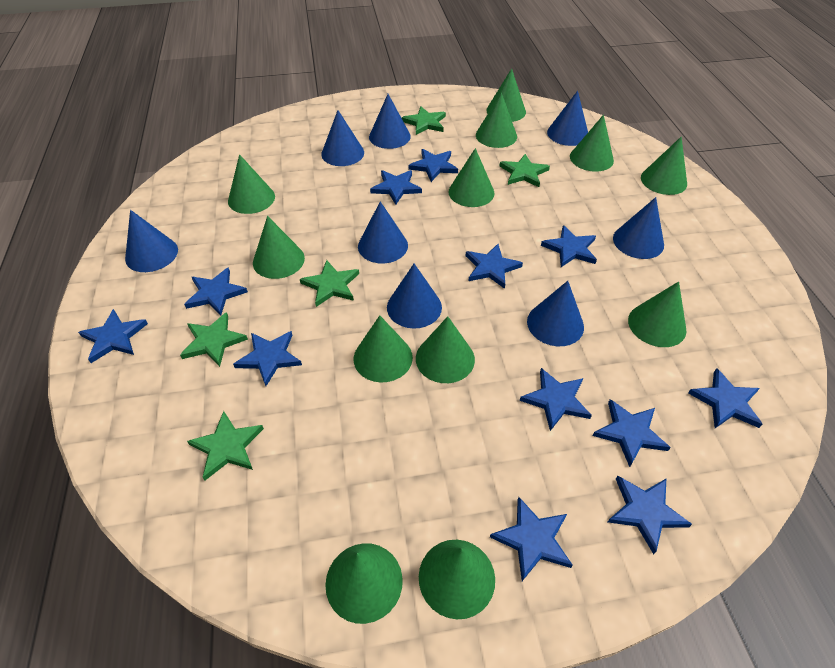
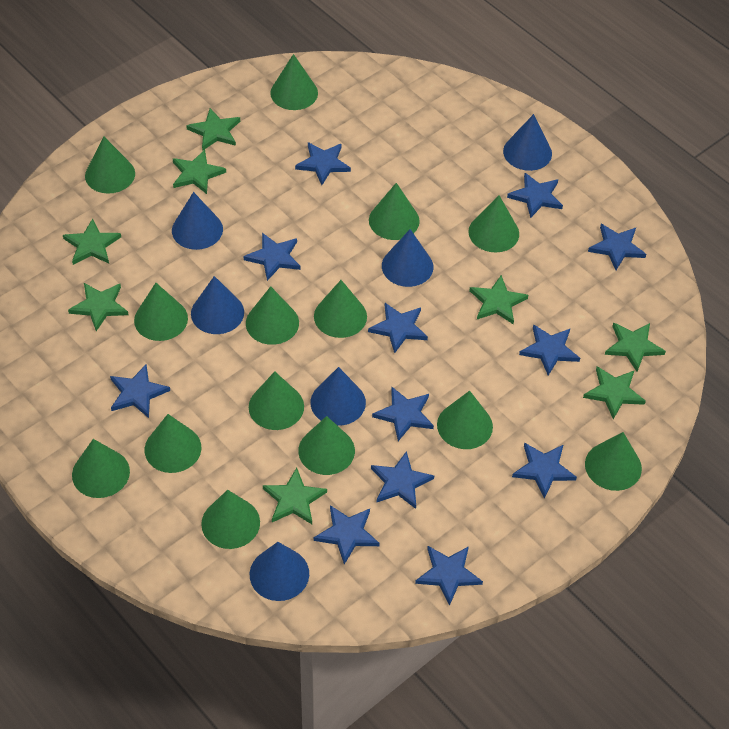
blue cone: [125,210,178,272] [321,110,364,166] [358,201,408,263] [369,94,411,149] [387,264,442,329] [527,281,584,346] [547,91,588,146] [613,197,664,259] = 8 -> [172,192,223,250] [191,276,244,334] [250,542,309,601] [310,367,366,426] [382,229,433,287] [503,114,552,171] = 6
green cone: [228,154,275,214] [253,216,305,279] [325,543,403,624] [354,315,413,382] [416,316,475,383] [419,540,495,619] [448,148,494,207] [476,92,517,148] [486,68,526,122] [570,115,614,172] [628,281,686,347] [641,137,687,195] = 12 -> [72,439,130,498] [85,136,135,194] [134,283,188,341] [145,414,201,473] [201,490,260,549] [246,286,299,345] [249,371,304,430] [270,54,318,110] [298,416,355,475] [314,280,367,338] [369,183,420,240] [437,391,493,449] [468,195,519,252] [585,432,642,491] = 14
green star: [180,312,248,367] [187,411,264,481] [300,260,359,307] [402,106,446,135] [499,154,550,187] = 5 -> [63,218,121,265] [68,283,129,331] [173,150,226,194] [186,108,240,151] [263,468,327,524] [469,275,528,324] [583,366,646,419] [605,323,666,372] = 8

